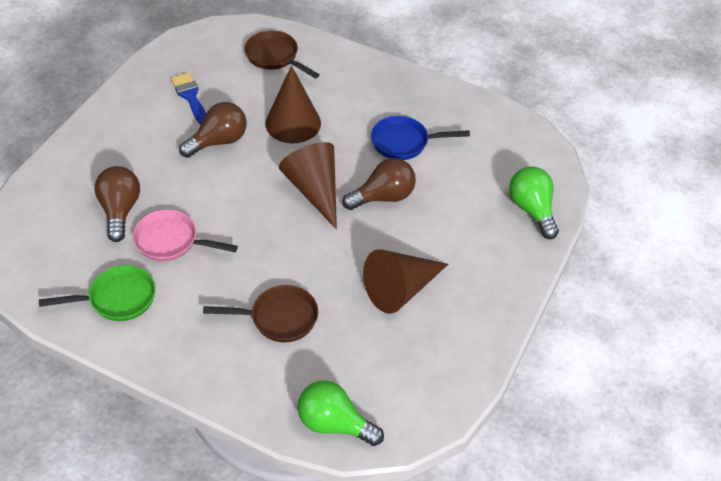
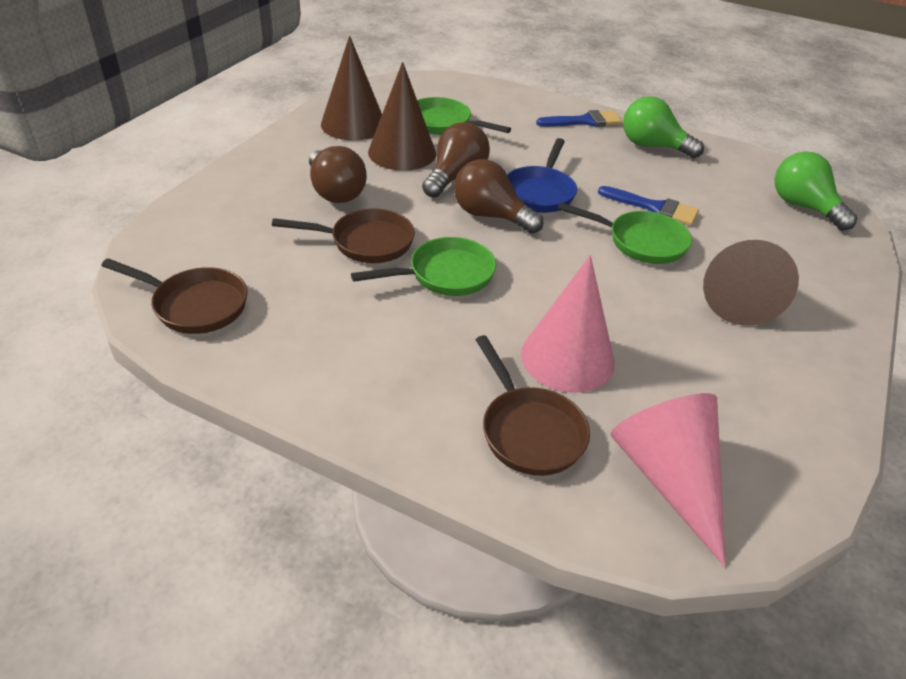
blue brush: [171,73,206,125] = 1 -> [536,110,622,127] [598,186,699,226] = 2
brown pan: [203,285,318,342] [244,31,320,79] = 2 -> [101,258,248,334] [272,209,415,263] [475,335,590,476] = 3
green pan: [39,265,156,321] = 1 -> [351,237,496,296] [417,97,511,135] [558,202,692,264] = 3
pink cone: none = 0 -> [521,255,615,393] [610,393,726,567] = 2
pink pan: [133,209,238,261] = 1 -> none = 0

